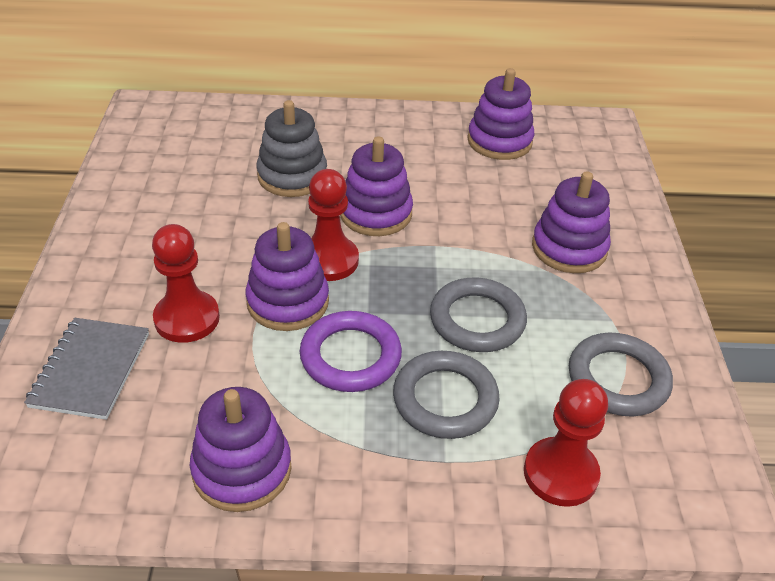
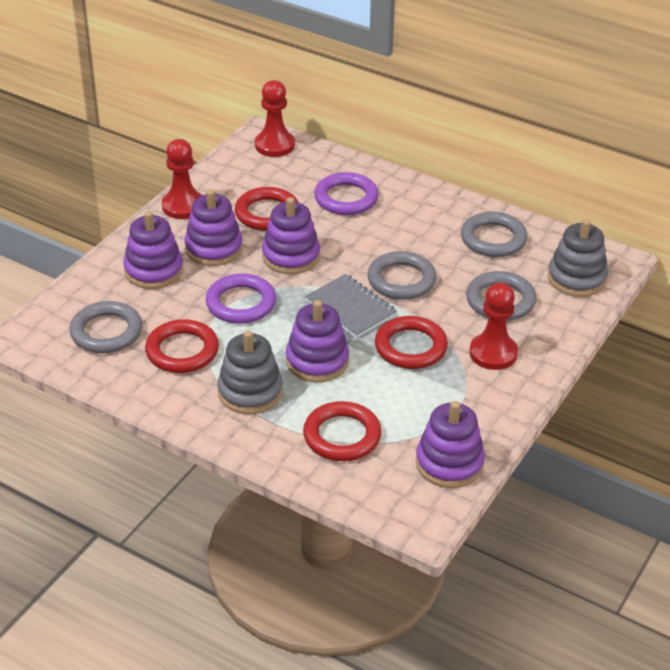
grey ring: [393,351,500,439] [430,277,527,352] [569,332,673,417] = 3 -> [69,301,142,353] [367,251,437,300] [461,212,527,257] [466,271,537,321] = 4
grey stacking toy: [257,100,327,197] = 1 -> [217,330,283,414] [548,219,608,297] = 2
purple ring: [300,311,402,392] = 1 -> [206,274,276,324] [314,172,379,215] = 2
red ring: none = 0 -> [145,319,219,373] [235,187,298,231] [303,401,382,461] [375,316,448,369] = 4

